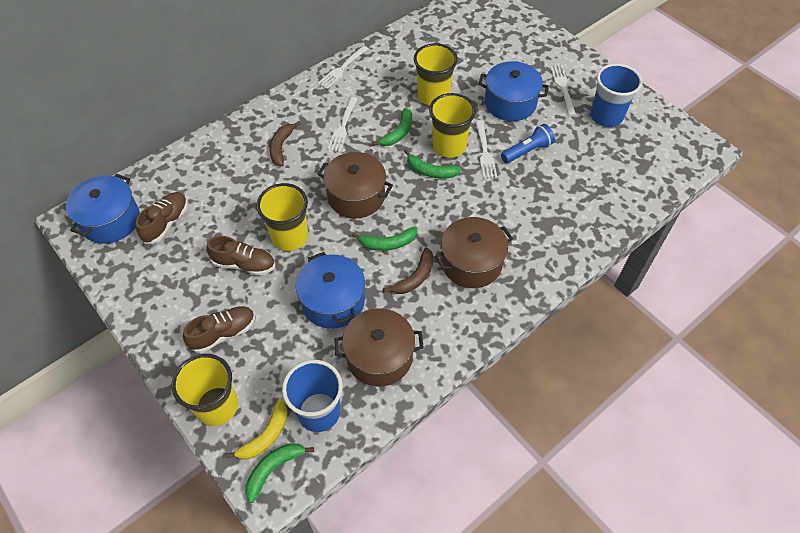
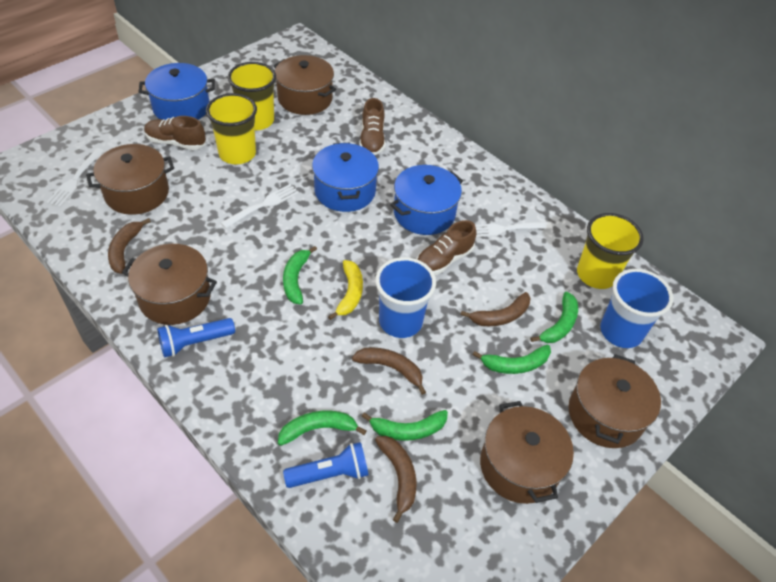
blue flashlight: [501,124,555,163] = 1 -> [157,318,235,358] [283,442,368,488] = 2
brown banana: [270,121,301,166] [383,247,434,294] = 2 -> [108,218,151,274] [352,347,426,395] [375,436,417,523] [461,292,531,326] = 4
brown pot: [318,152,393,219] [334,308,424,386] [435,217,513,288] = 3 -> [86,144,174,215] [122,244,217,325] [274,55,336,115] [480,401,574,504] [569,354,661,448] = 5
green banana: [246,443,314,503] [352,227,417,251] [372,108,412,146] [404,149,462,178] = 4 -> [278,411,366,446] [283,246,317,305] [362,410,448,441] [473,345,551,374] [530,292,578,343] = 5
white fork: [318,46,368,89] [327,97,358,152] [475,120,497,179] [550,65,576,116] = 4 -> [46,148,104,207] [221,184,299,228] [475,222,553,237] = 3
yellow cup: [172,354,238,426] [256,183,308,251] [414,43,458,106] [429,93,476,158] = 4 -> [206,93,257,164] [228,62,276,130] [577,213,644,289] = 3

